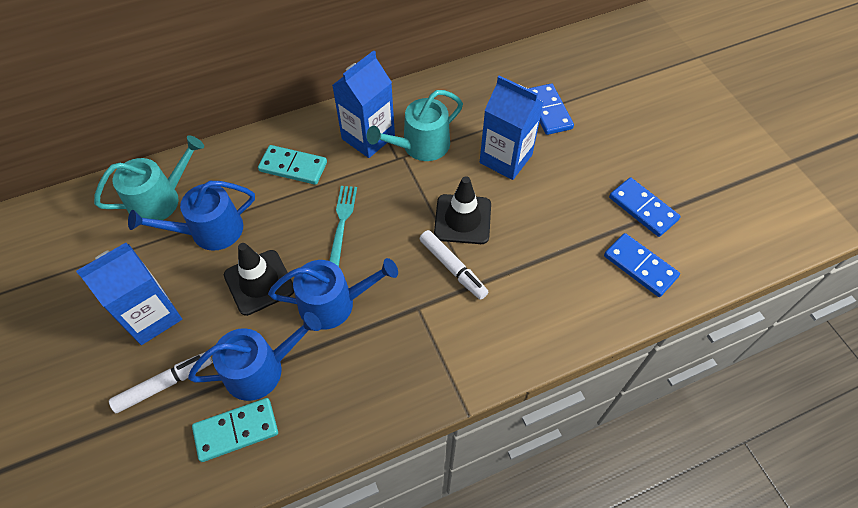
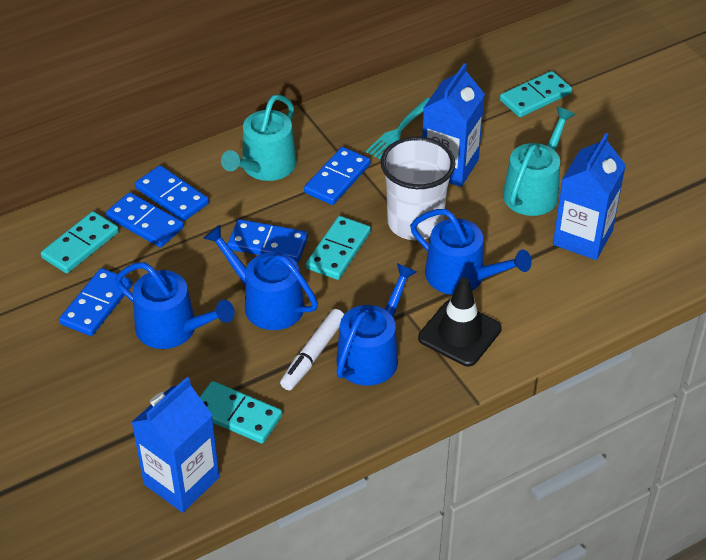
black traffic cone: [224,243,294,316] [434,176,491,244] = 2 -> [418,277,502,367] = 1
blue domino: [528,83,574,135] [604,233,680,297] [609,177,681,237] = 3 -> [59,268,133,336] [106,192,184,248] [135,165,209,221] [228,219,308,262] [304,147,371,205] = 5
blue watering can: [128,181,255,251] [188,312,322,401] [268,258,398,330] = 3 -> [115,262,235,349] [203,225,318,330] [336,263,417,386] [410,209,532,295] = 4
turquoise domino: [192,398,278,462] [258,145,327,185] = 2 -> [41,211,119,273] [200,381,282,444] [306,216,371,280] [500,71,572,117] = 4
white cup: none = 0 -> [381,137,455,240] = 1
white marker: [109,352,212,413] [420,230,488,300] = 2 -> [280,309,344,390] = 1

